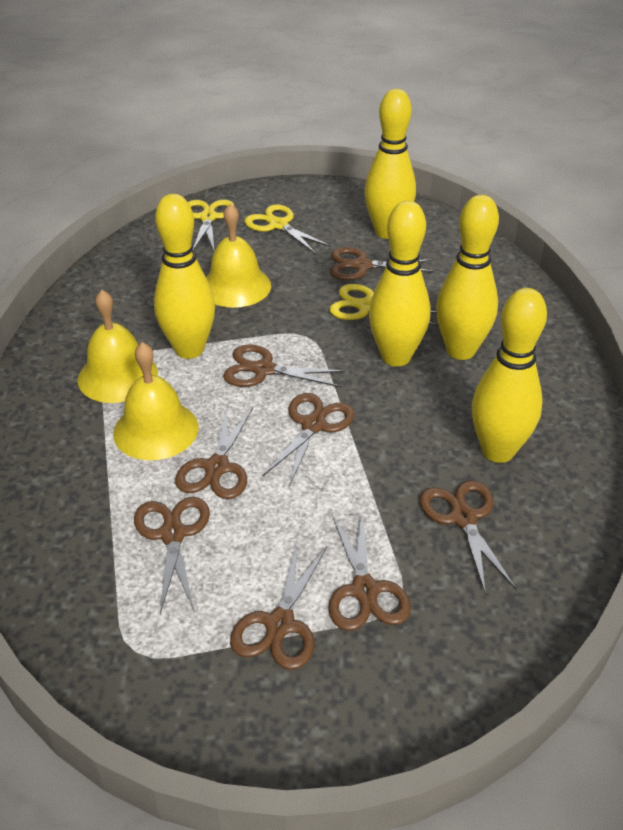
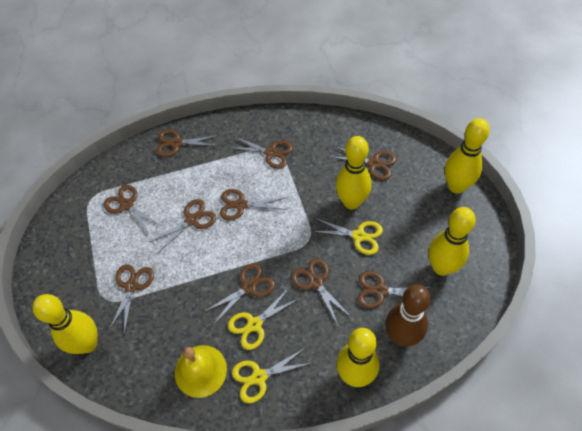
brown bowling pin: none = 0 -> [386,285,431,347] = 1
brown scissors: [134,497,210,614] [175,406,253,499] [223,345,346,387] [230,541,327,670] [262,393,355,486] [328,513,411,631] [330,247,434,280] [420,480,517,595] = 8 -> [104,185,162,235] [108,264,154,334] [150,199,216,253] [156,129,220,157] [204,263,275,324] [220,189,287,220] [228,136,293,169] [291,258,352,325] [331,146,397,180] [358,271,432,308] = 10
yellow bell: [78,290,158,403] [113,342,198,460] [206,203,271,308] = 3 -> [175,345,227,398] = 1

